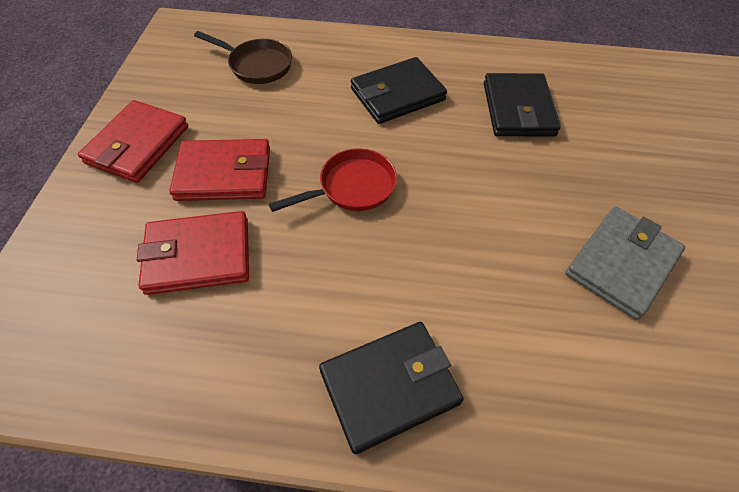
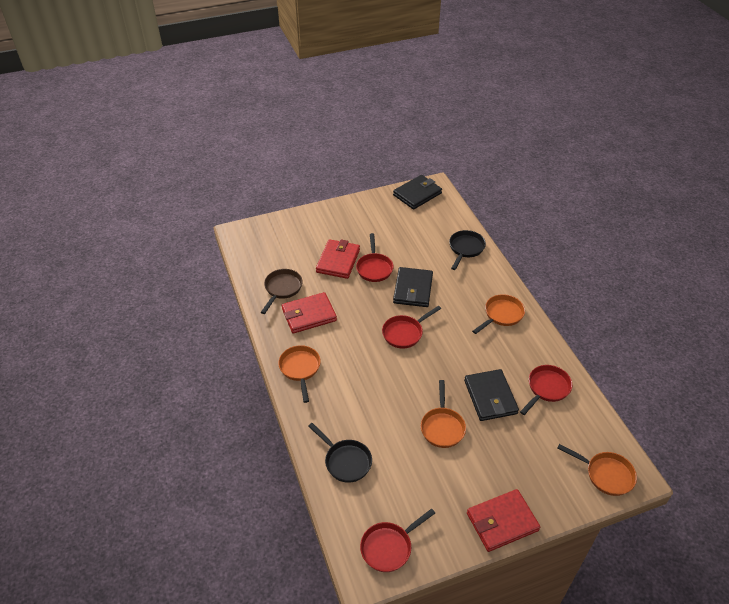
black pan: none = 0 -> [308,423,372,483] [449,230,486,270] = 2
grey wallet: [565,207,685,320] = 1 -> none = 0
orange pan: none = 0 -> [278,345,321,403] [421,380,466,448] [472,294,525,334] [557,444,637,496] = 4
red pan: [269,148,397,212] = 1 -> [356,233,394,282] [360,508,435,572] [382,306,441,348] [520,365,572,415] = 4

